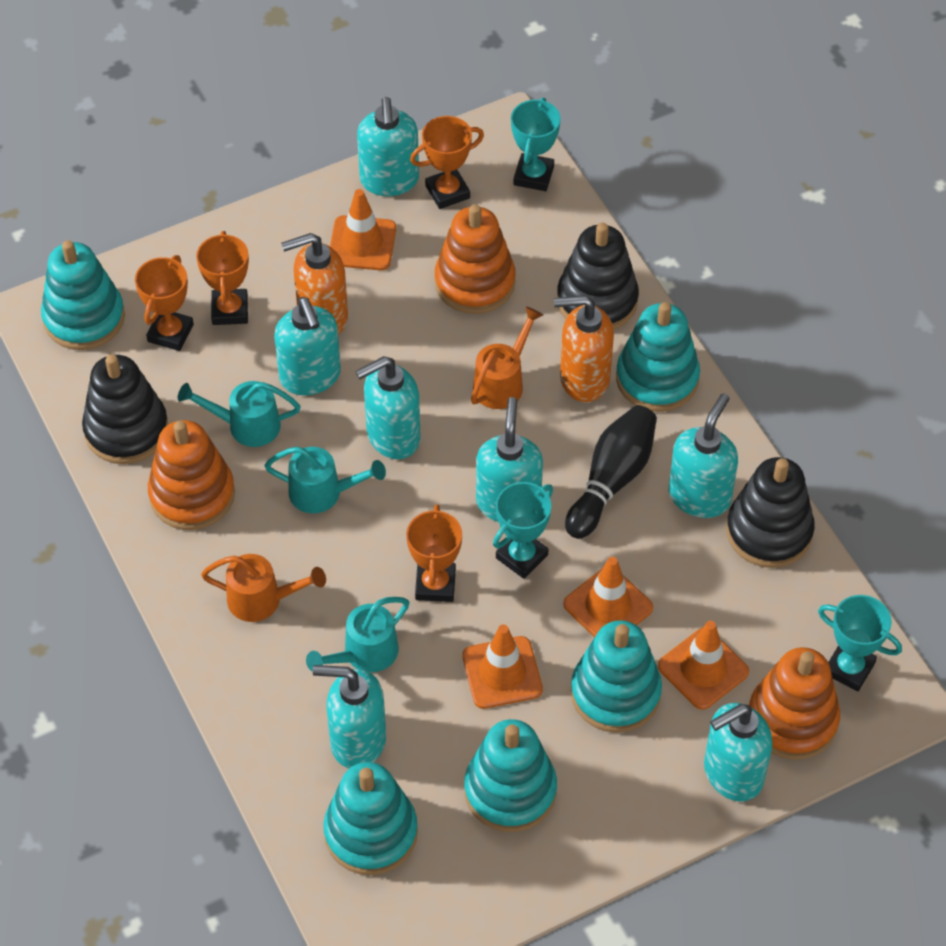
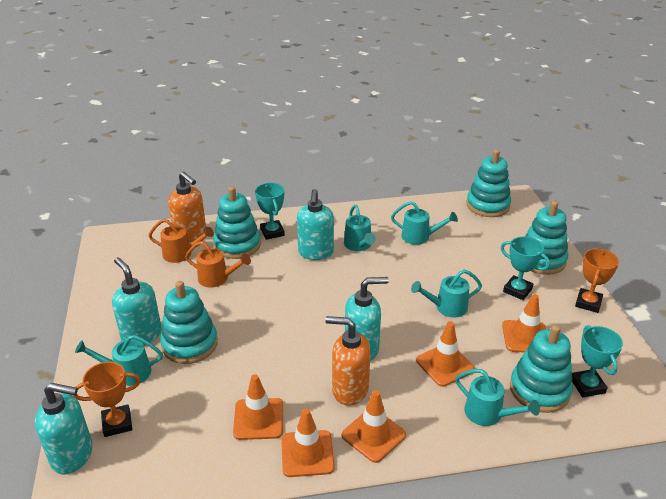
black bowling pin: [565,405,657,539] = 1 -> none = 0
black stacking toy: [82,354,168,464] [557,222,639,330] [726,457,815,568] = 3 -> none = 0
orange stacking toy: [148,420,235,530] [435,204,515,314] [749,647,840,760] = 3 -> none = 0
orange traffic cone: [330,189,396,270] [462,624,543,709] [563,557,653,637] [658,621,749,710] = 4 -> [233,374,283,440] [281,408,335,477] [342,390,406,463] [416,321,475,387] [502,294,546,352] = 5
orange trophy: [135,255,194,351] [196,231,249,325] [406,504,462,602] [410,116,484,209] = 4 -> [73,362,140,437] [575,248,619,313] = 2
turquoise soap dispenser: [274,297,341,395] [313,665,386,768] [355,356,420,459] [357,97,419,196] [476,397,543,522] [669,393,738,518] [704,703,772,802] = 7 -> [35,383,93,474] [112,257,162,346] [297,189,334,260] [345,277,389,361] = 4
turquoise watering can: [178,381,301,447] [264,447,386,514] [306,597,409,672] = 3 -> [75,335,163,386] [344,205,376,251] [391,201,458,245] [411,270,482,318] [455,369,540,426] = 5

